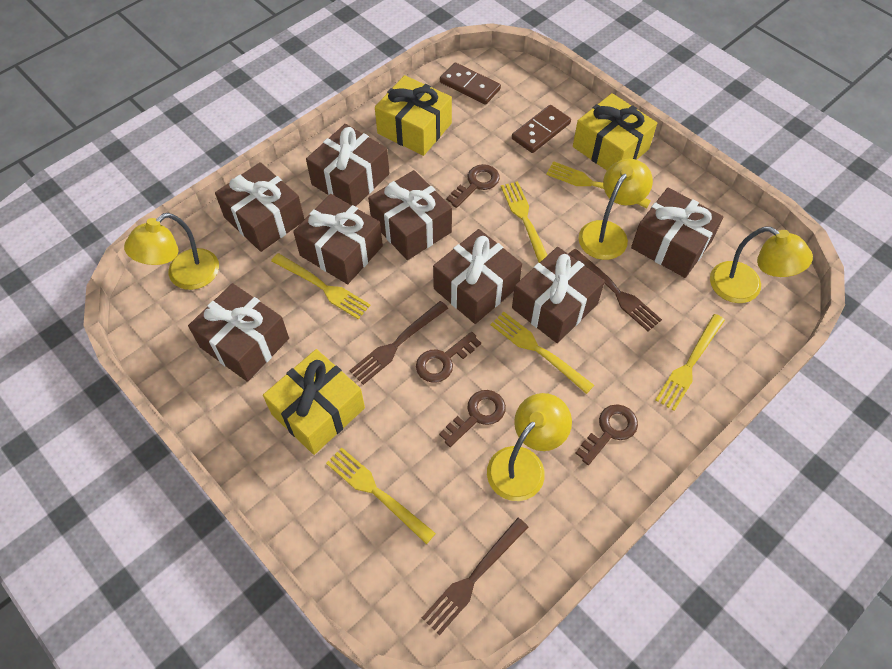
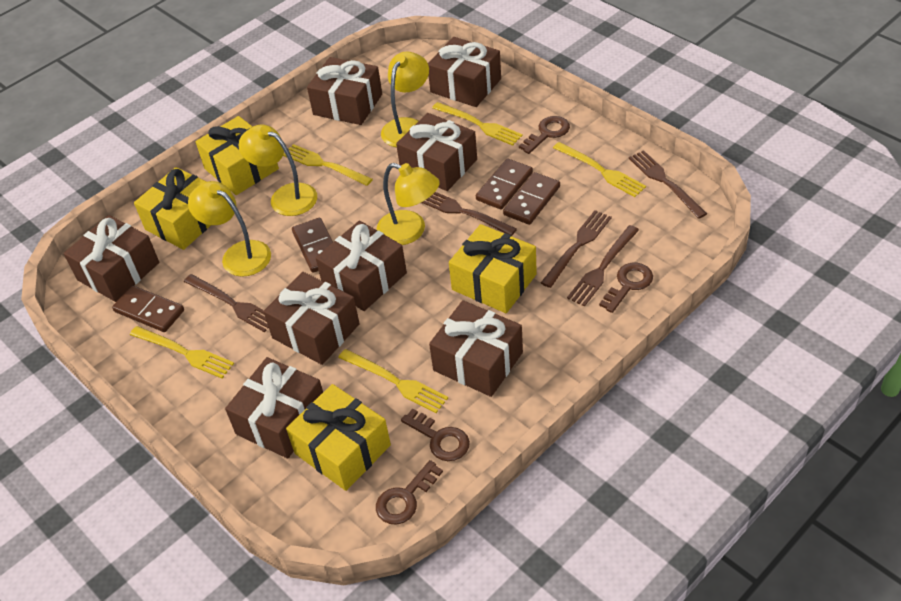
brown domino: [440,63,501,105] [512,105,571,153] = 2 -> [112,285,184,332] [292,218,333,273] [476,158,533,210] [503,172,560,225] = 4
brown fork: [349,301,448,385] [422,518,528,636] [569,249,662,331] = 3 -> [184,274,269,332] [421,192,517,236] [541,210,612,288] [567,225,639,307] [629,150,707,219] = 5
yellow fork: [271,253,371,319] [326,448,436,544] [491,312,594,394] [501,181,547,263] [546,161,651,208] [655,314,725,411] = 6 -> [130,326,234,378] [283,144,373,186] [338,349,448,413] [432,102,523,146] [553,142,646,197] = 5
yellow gift: [263,349,365,455] [375,75,452,156] [573,93,657,170] = 3 -> [134,167,211,250] [195,116,279,195] [286,384,391,491] [449,224,537,313] = 4

